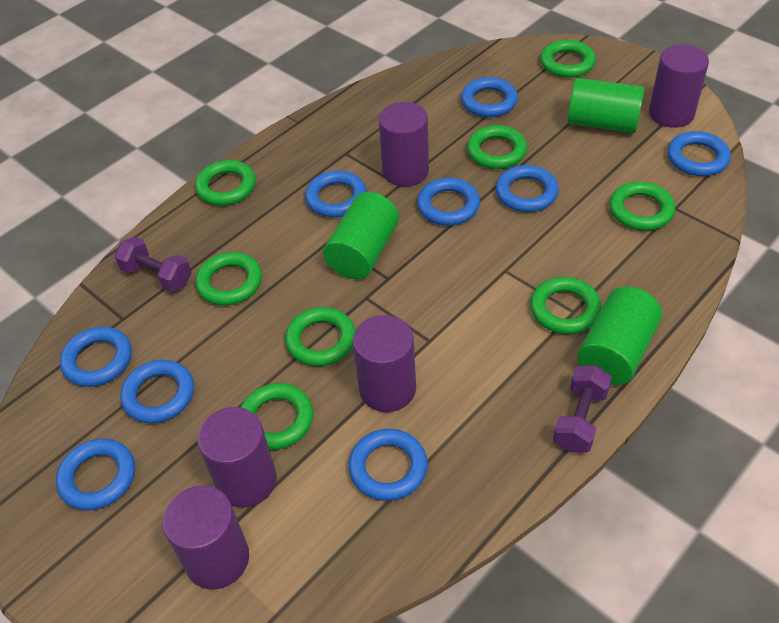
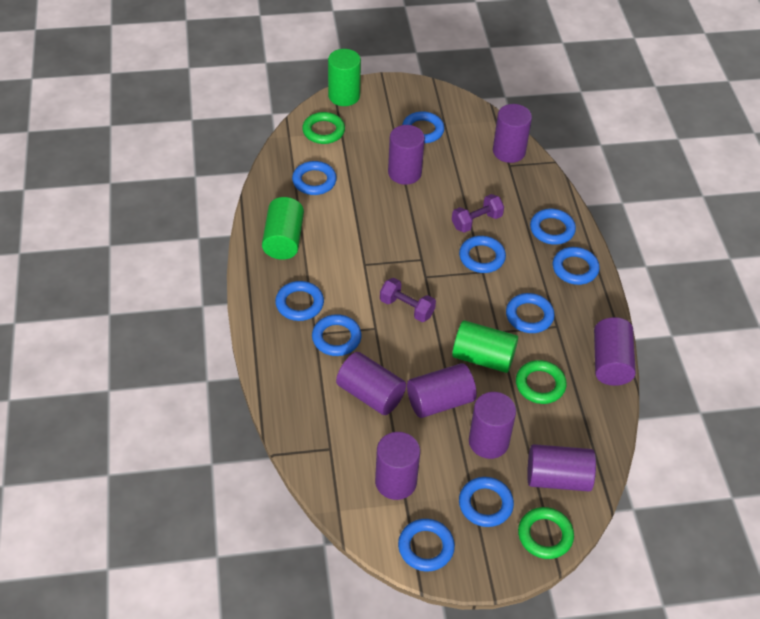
blue ring: [56,438,135,511] [60,327,132,387] [120,360,194,424] [305,171,367,217] [348,429,428,501] [417,178,480,225] [461,77,518,117] [496,165,559,212] [667,131,731,176] = 9 -> [275,281,324,321] [292,161,337,195] [312,314,362,356] [398,519,455,571] [402,111,444,143] [459,236,506,273] [459,477,514,527] [506,293,555,333] [530,209,576,245] [553,247,600,285] = 10
green ring: [195,160,256,206] [195,252,262,306] [240,383,313,450] [285,307,356,366] [467,125,527,169] [530,277,601,334] [540,40,596,78] [609,182,675,231] = 8 -> [302,112,345,144] [516,360,567,404] [518,507,574,559] = 3
purple cylinder: [163,486,249,590] [197,407,276,508] [353,315,416,412] [379,102,429,187] [649,45,709,128] = 5 -> [336,352,406,415] [375,432,420,500] [388,125,425,185] [407,363,477,418] [469,392,516,459] [493,104,532,163] [527,444,596,491] [594,317,636,386] = 8

